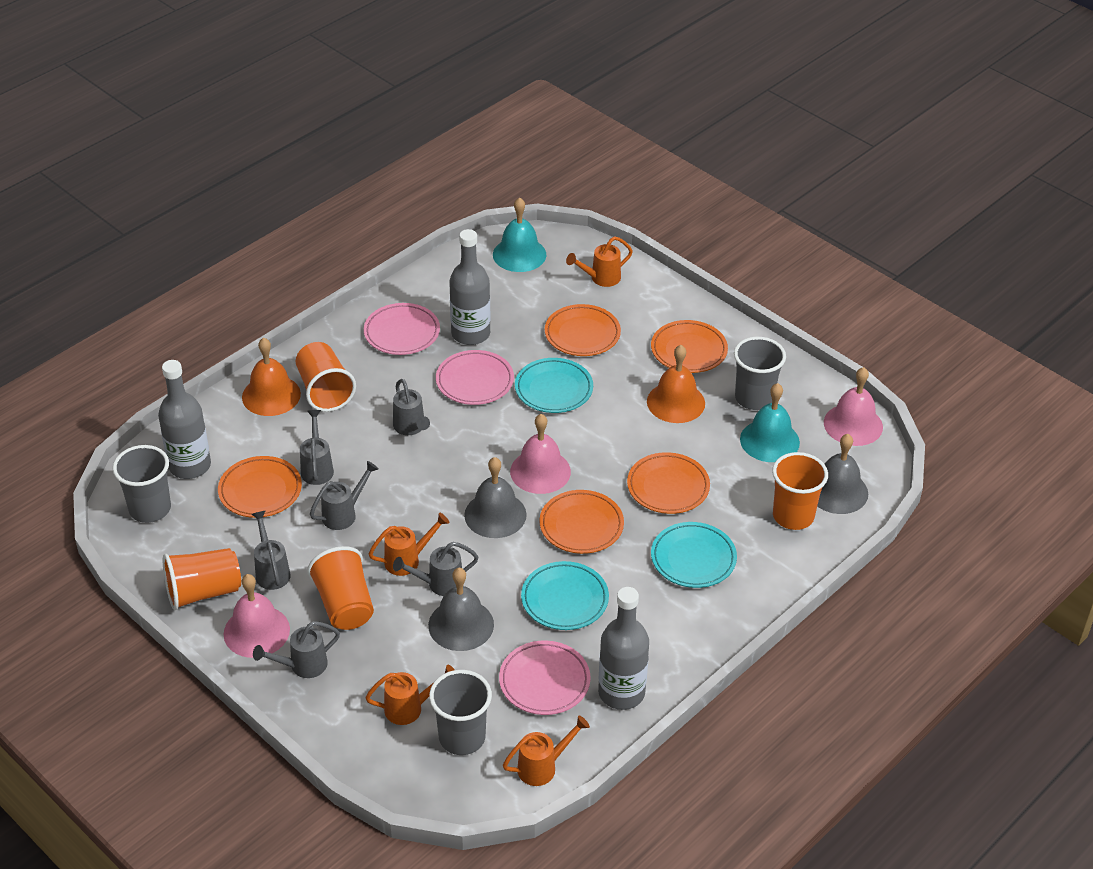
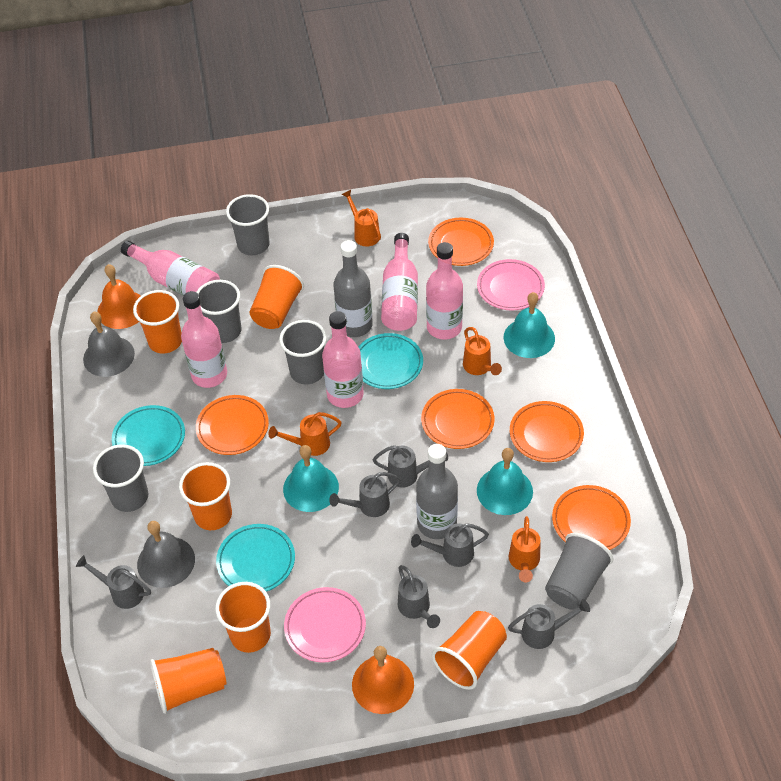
grey bell: [428,568,494,651] [464,457,527,538] [817,434,868,514] = 3 -> [83,312,135,377] [137,521,195,588] = 2
grey bottle: [158,360,211,479] [449,229,491,345] [598,587,649,710] = 3 -> [333,240,373,337] [416,444,458,539] = 2
grey cup: [113,445,171,523] [429,670,492,755] [734,337,786,410] = 3 -> [93,444,149,512] [197,280,241,343] [226,194,270,255] [279,320,327,384] [545,533,614,610] = 5
orange cup: [163,548,241,610] [296,342,356,412] [307,546,374,630] [772,452,828,530] = 4 -> [133,290,182,353] [150,648,227,714] [179,462,232,530] [215,582,271,653] [249,265,304,329] [432,611,507,690] = 6
pink bell: [223,574,290,658] [510,414,571,494] [824,367,883,446] = 3 -> none = 0
pink bottle: none = 0 -> [121,241,220,296] [181,291,227,388] [322,311,364,408] [381,233,418,331] [426,242,463,340] = 5
pink plate: [364,303,440,355] [436,350,514,405] [499,641,591,715] = 3 -> [284,587,366,663] [477,259,545,310] = 2
turquoise bell: [493,197,546,272] [740,383,800,462] = 2 -> [283,445,339,512] [477,448,533,515] [504,292,555,358] = 3

